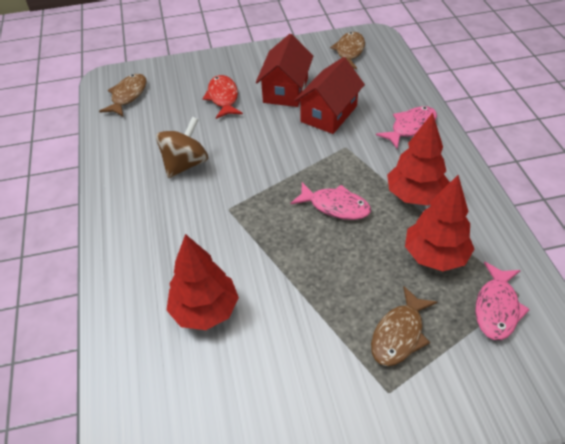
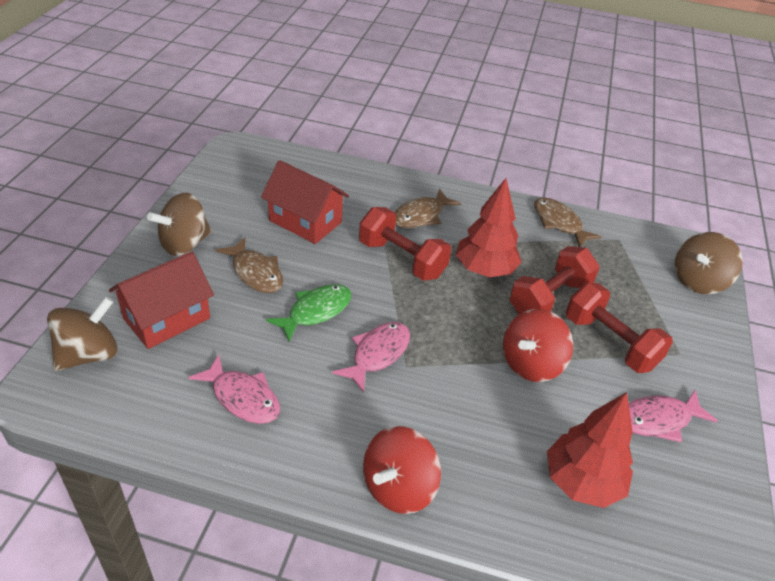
brown spinning top: [156,117,208,178] = 1 -> [47,297,118,371] [147,193,212,256] [675,232,743,294] = 3
green fish: none = 0 -> [266,284,351,342] = 1
red dumbbell: none = 0 -> [359,207,451,281] [510,246,600,314] [566,283,673,373] = 3
red fish: [203,75,243,119] = 1 -> none = 0
red spinning top: none = 0 -> [363,426,441,514] [503,309,573,382] = 2
red tree: [166,234,239,330] [387,113,450,205] [405,175,474,271] = 3 -> [456,178,522,277] [547,392,633,508] = 2

